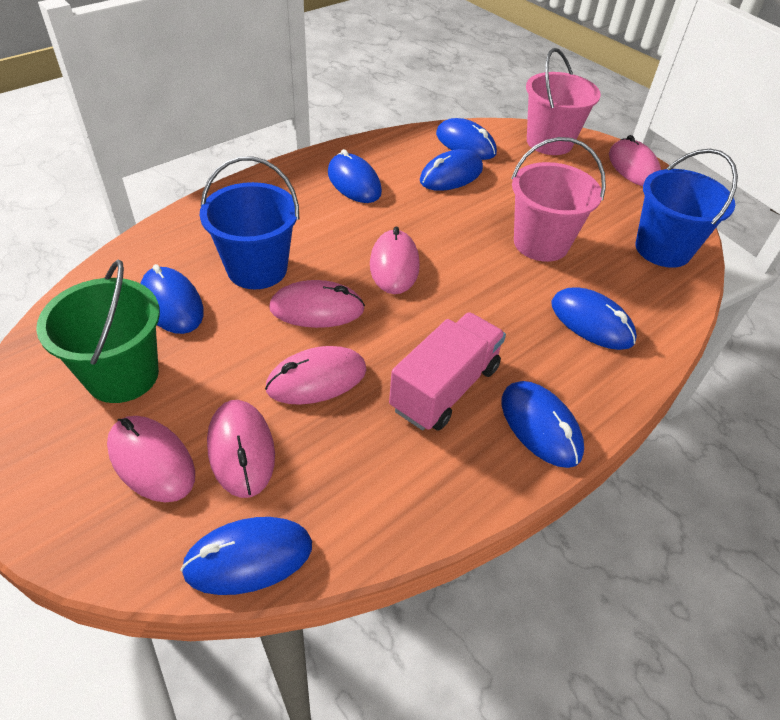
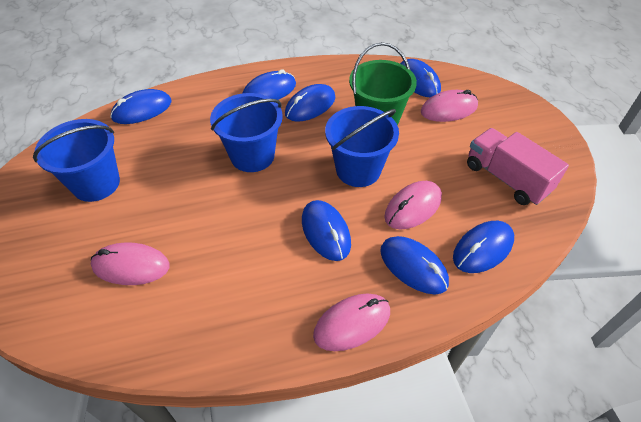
blue bucket: [200,156,299,289] [635,149,738,268] = 2 -> [33,119,120,202] [210,93,283,172] [325,106,399,187] = 3
pink bucket: [511,137,606,262] [526,48,601,155] = 2 -> none = 0
pink mouse: [107,416,195,503] [207,400,275,498] [265,346,367,405] [269,280,365,328] [370,226,420,294] [609,135,661,186] = 6 -> [91,243,170,285] [313,293,390,351] [384,181,442,229] [421,90,478,122] = 4

